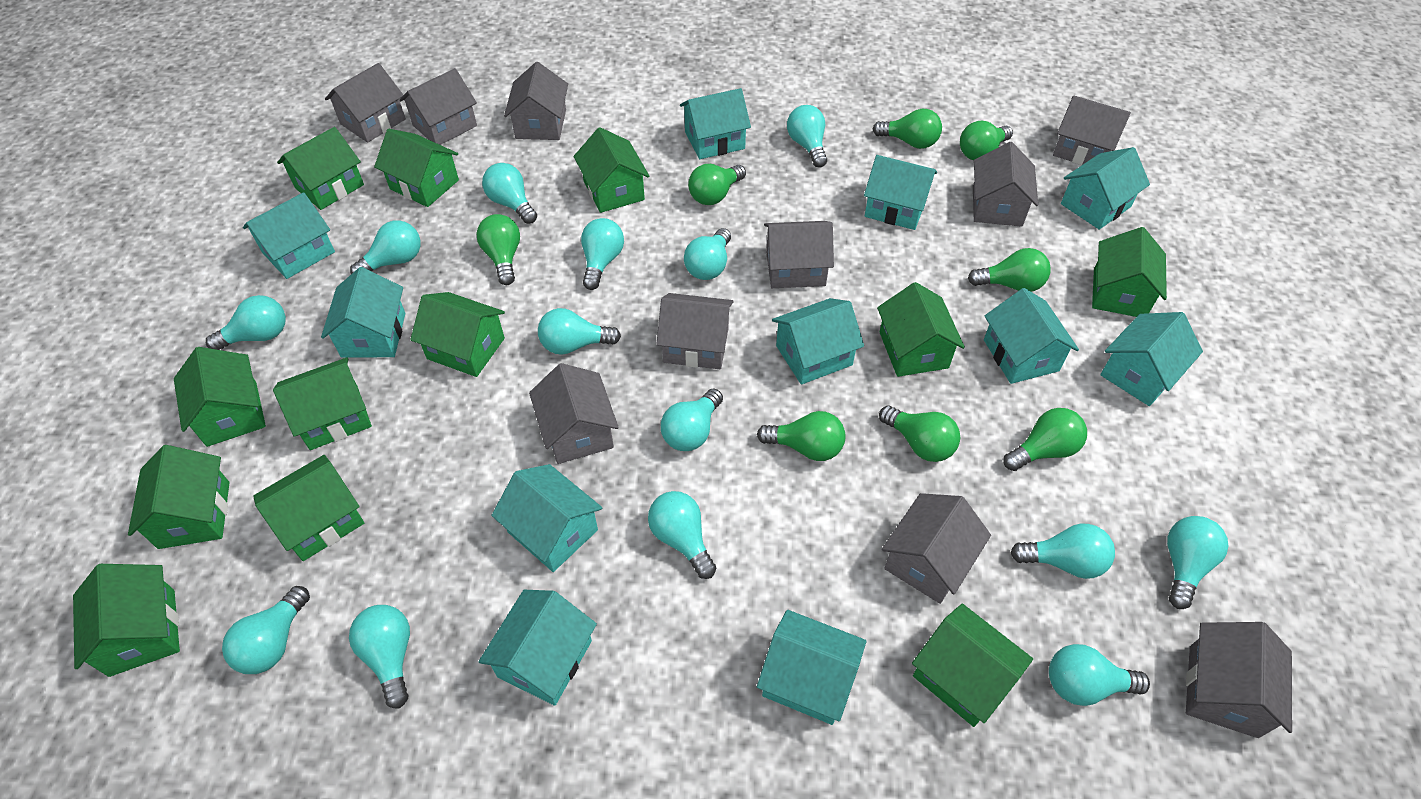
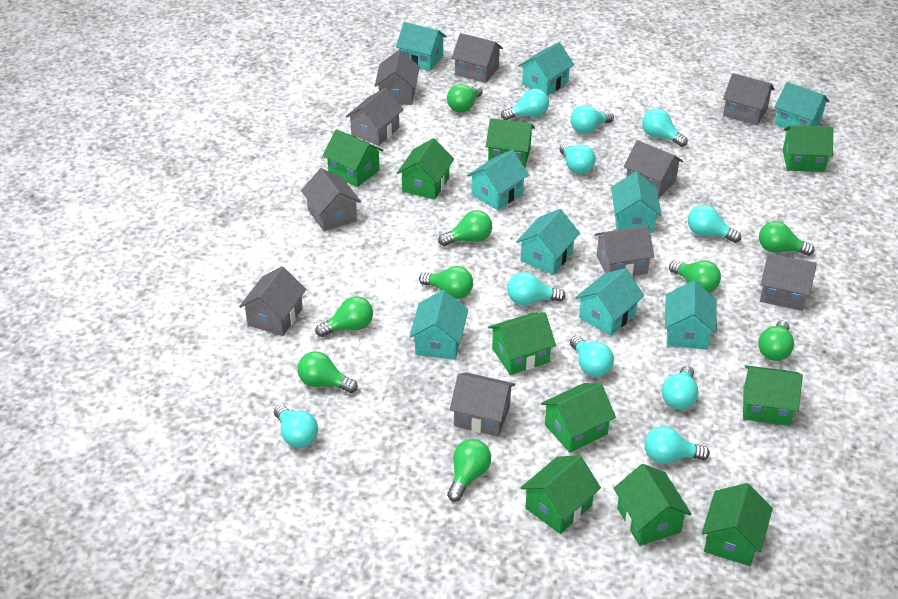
green house: [73,564,180,677] [128,445,229,549] [174,347,266,447] [253,455,364,561] [273,357,372,450] [277,127,364,210] [374,129,459,207] [410,292,505,377] [574,127,649,213] [877,282,965,377] [912,604,1033,727] [1092,227,1167,317] = 12 -> [323,129,383,187] [397,138,454,200] [486,118,535,167] [488,312,556,375] [521,455,601,534] [541,383,616,453] [614,464,692,546] [702,483,773,566] [743,365,803,426] [783,125,833,172] = 10
green light bulb: [476,214,520,285] [688,164,746,205] [757,411,845,461] [873,109,942,149] [879,406,960,462] [960,121,1013,160] [968,248,1051,292] [1003,408,1087,471] = 8 -> [297,351,358,393] [315,296,373,337] [419,266,473,299] [438,210,492,246] [447,84,483,112] [447,439,491,502] [669,260,721,293] [758,320,794,361] [759,221,815,256] = 9
turquoise house: [243,192,335,279] [321,267,405,358] [478,590,597,706] [491,464,602,572] [680,88,751,159] [757,610,867,725] [772,298,864,385] [864,155,937,230] [984,288,1079,384] [1061,147,1150,230] [1100,312,1203,406] = 11 -> [396,22,447,71] [409,290,468,360] [467,150,529,210] [516,209,580,274] [518,42,574,96] [575,268,644,336] [611,171,661,233] [665,281,717,350] [775,82,830,128] = 9
turquoise light bulb: [206,295,286,350] [222,586,310,674] [349,605,410,709] [350,220,421,274] [482,163,537,224] [538,308,621,355] [581,218,624,290] [648,491,716,579] [661,389,723,451] [684,228,731,280] [787,105,827,167] [1011,524,1115,579] [1049,644,1150,706] [1167,516,1228,609] = 14 -> [274,405,318,448] [501,89,549,120] [507,272,565,305] [559,143,596,174] [570,105,614,134] [570,336,614,377] [642,109,688,147] [644,426,710,464] [662,365,699,410] [688,205,741,243] = 10

